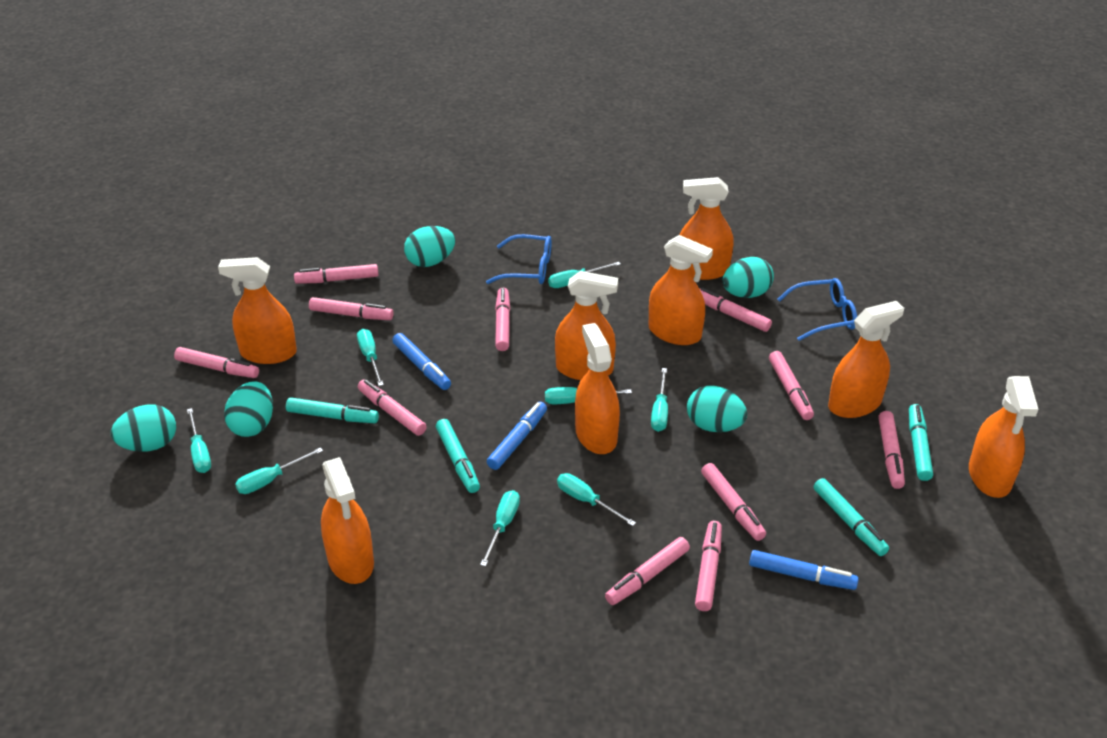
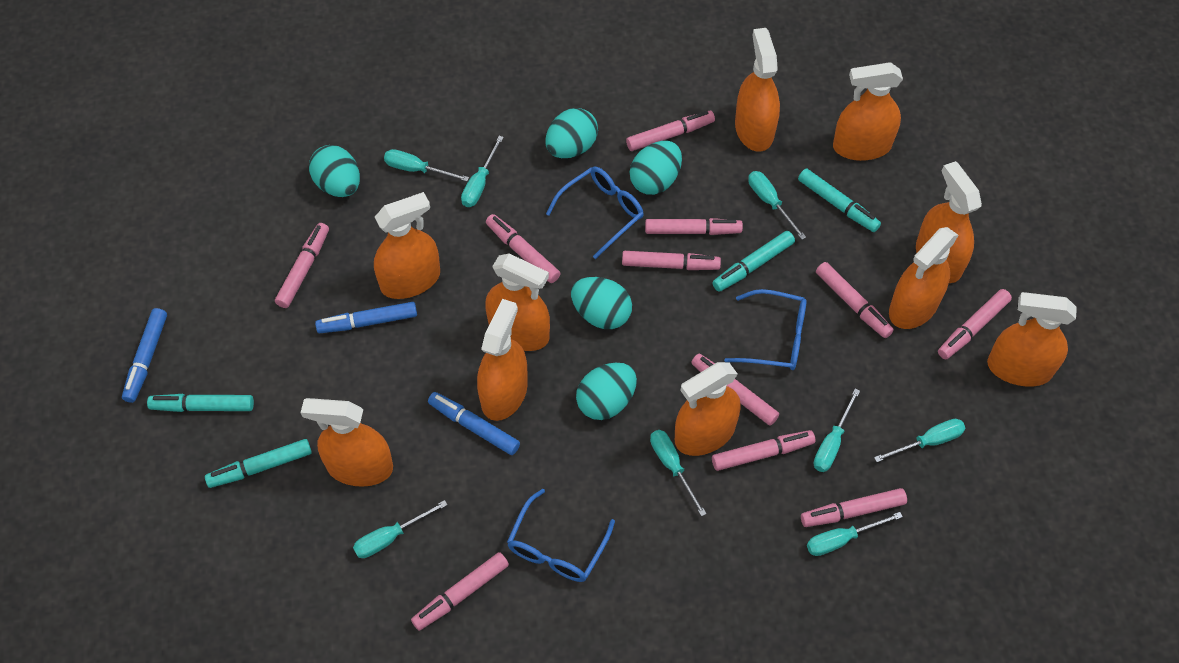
blue glasses: [486,234,552,284] [777,278,857,341] = 2 -> [507,489,615,582] [546,166,644,259] [724,289,806,370] = 3
orange spray bottle: [218,257,297,364] [321,457,374,584] [555,271,618,380] [575,323,620,454] [649,235,713,345] [680,177,734,280] [828,301,904,418] [969,376,1039,498] = 8 -> [301,398,393,487] [374,192,440,299] [477,299,528,421] [485,253,550,351] [675,362,741,456] [735,28,780,152] [833,62,903,161] [889,227,958,329] [916,161,982,283] [987,292,1077,387] = 10

